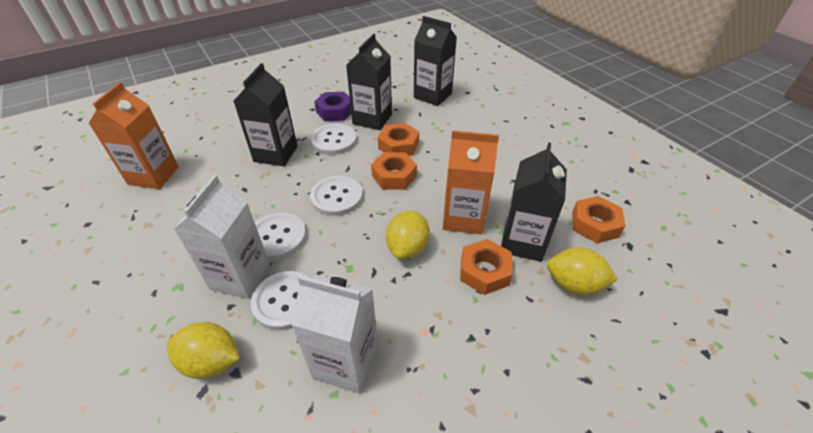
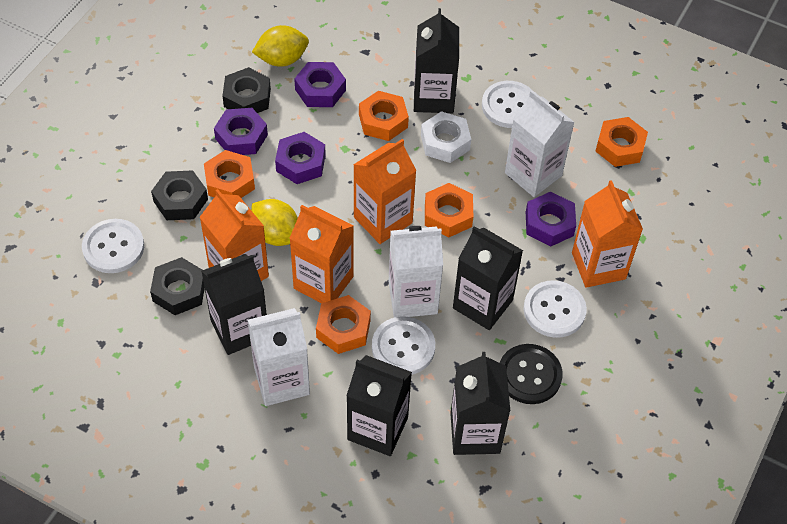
black button: none = 0 -> [500,344,563,404] = 1
black carton: [234,63,297,166] [346,33,392,130] [414,16,457,106] [501,142,567,262] = 4 -> [201,254,267,355] [346,355,412,456] [414,8,459,113] [450,352,510,455] [453,226,523,330] = 5
black nut: none = 0 -> [150,257,205,315] [151,170,208,220] [222,67,271,113] = 3
orange carton: [88,82,179,189] [443,130,499,234] = 2 -> [200,189,269,281] [289,205,354,303] [353,139,416,244] [572,180,643,288] = 4
orange nut: [371,152,417,190] [378,123,419,156] [460,239,513,295] [572,196,625,243] = 4 -> [204,150,255,198] [316,295,371,354] [359,91,409,141] [425,183,473,238] [596,117,648,167] = 5
purple nut: [314,92,351,121] = 1 -> [214,108,268,155] [275,132,326,184] [294,62,346,107] [526,192,576,247] = 4
white carton: [174,175,270,299] [291,275,378,394] = 2 -> [247,308,310,406] [388,226,443,317] [505,90,574,197] = 3
white nut: none = 0 -> [421,111,471,163] = 1
yellow lemon: [167,322,240,379] [386,211,430,259] [547,248,618,295] = 3 -> [251,199,298,246] [252,25,309,67] = 2

